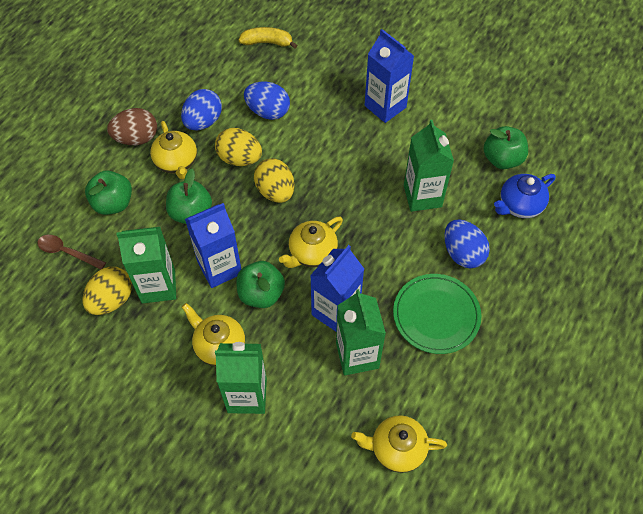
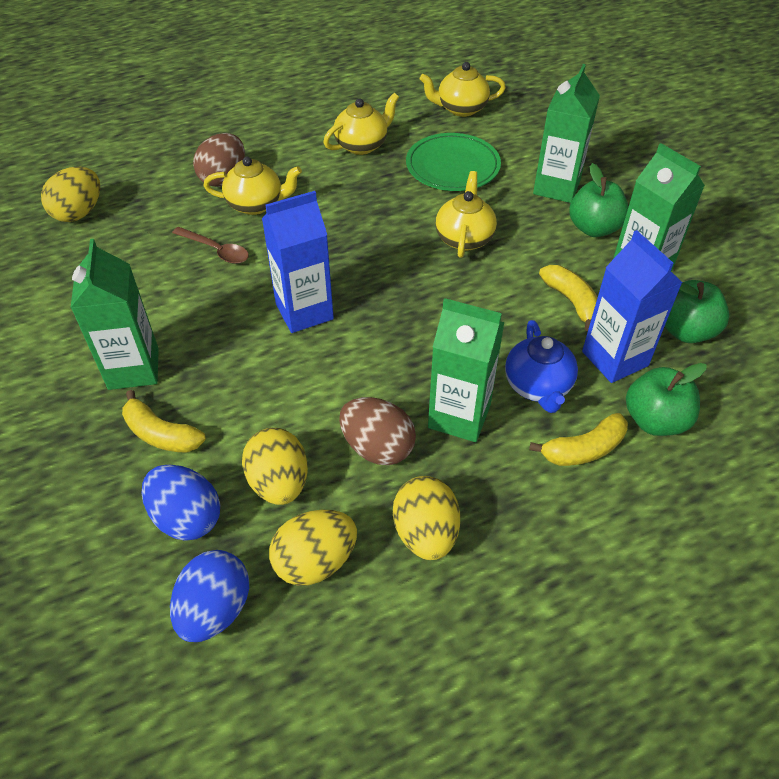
blue carton: [185,203,241,288] [310,245,364,332] [364,29,414,123] = 3 -> [262,191,334,333] [582,230,683,383] = 2
blue egg: [181,89,222,131] [244,82,290,120] [444,219,490,268] = 3 -> [141,464,220,541] [170,550,249,642] = 2
brown egg: [107,108,157,145] = 1 -> [193,133,245,187] [339,397,416,465] = 2
green apple: [85,171,132,215] [166,169,212,224] [236,261,285,308] [483,126,528,169] = 4 -> [570,163,628,237] [626,363,707,436] [665,280,729,343] = 3
yellow banana: [239,27,297,48] = 1 -> [122,390,206,453] [529,413,628,466] [539,265,598,331] = 3
yellow egg: [83,267,132,315] [215,128,262,166] [254,158,295,203] = 3 -> [41,167,100,222] [242,428,308,505] [269,510,357,586] [393,476,460,560] = 4

